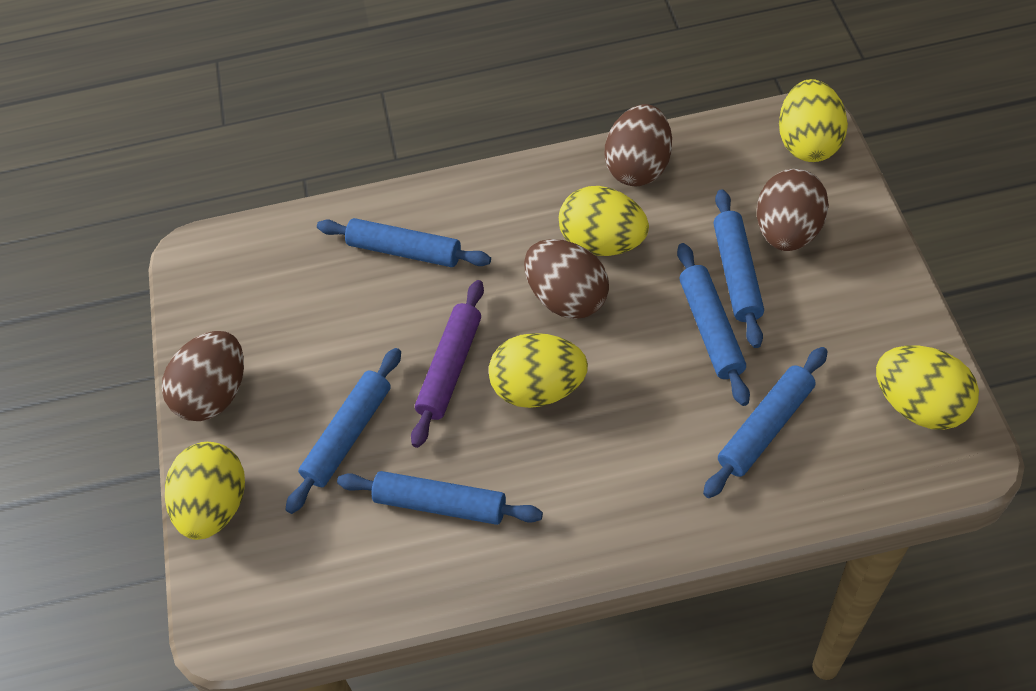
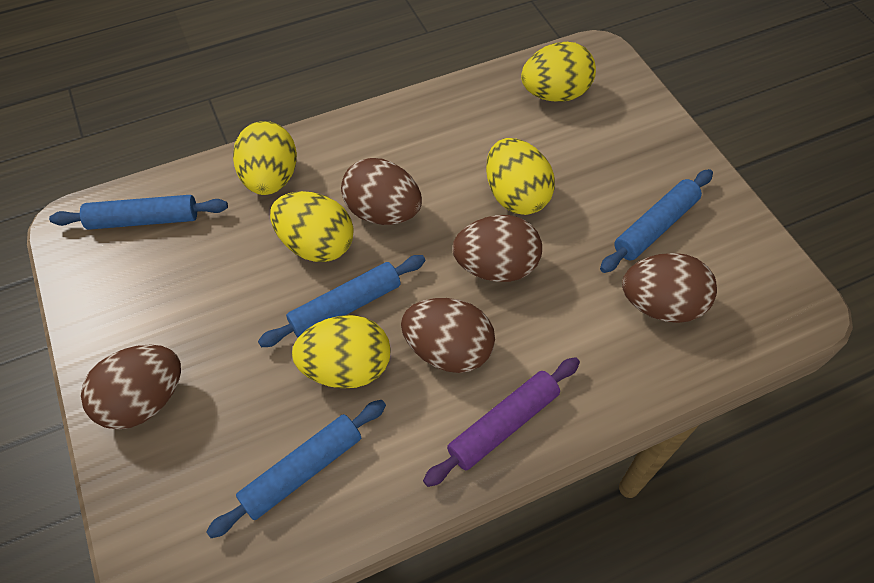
blue rolling pin: [285,348,401,514] [317,218,491,267] [337,471,543,525] [677,243,750,406] [703,347,828,498] [713,189,764,348] = 6 -> [49,195,228,230] [206,400,386,538] [258,255,425,347] [600,169,713,273] = 4
brown egg: [162,331,244,421] [524,239,609,319] [605,104,672,186] [757,169,829,251] = 4 -> [81,344,181,430] [341,158,422,225] [401,298,495,373] [452,215,542,282] [622,253,717,323] = 5

